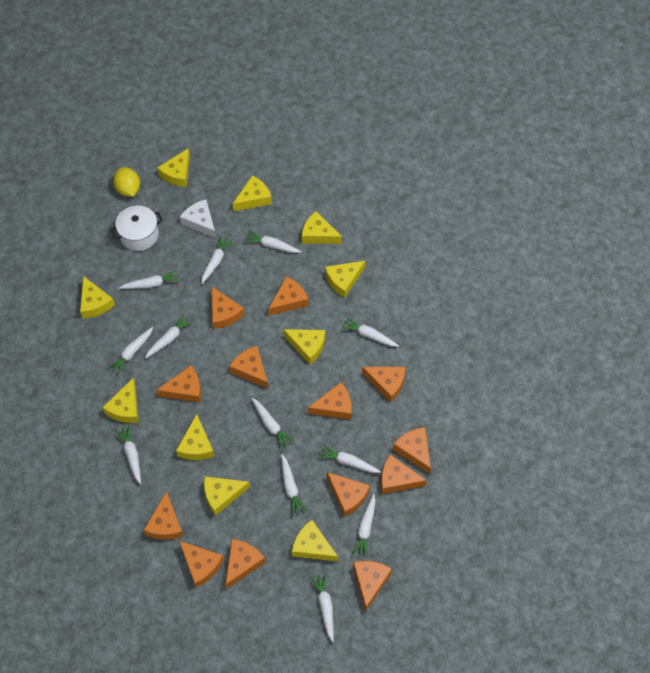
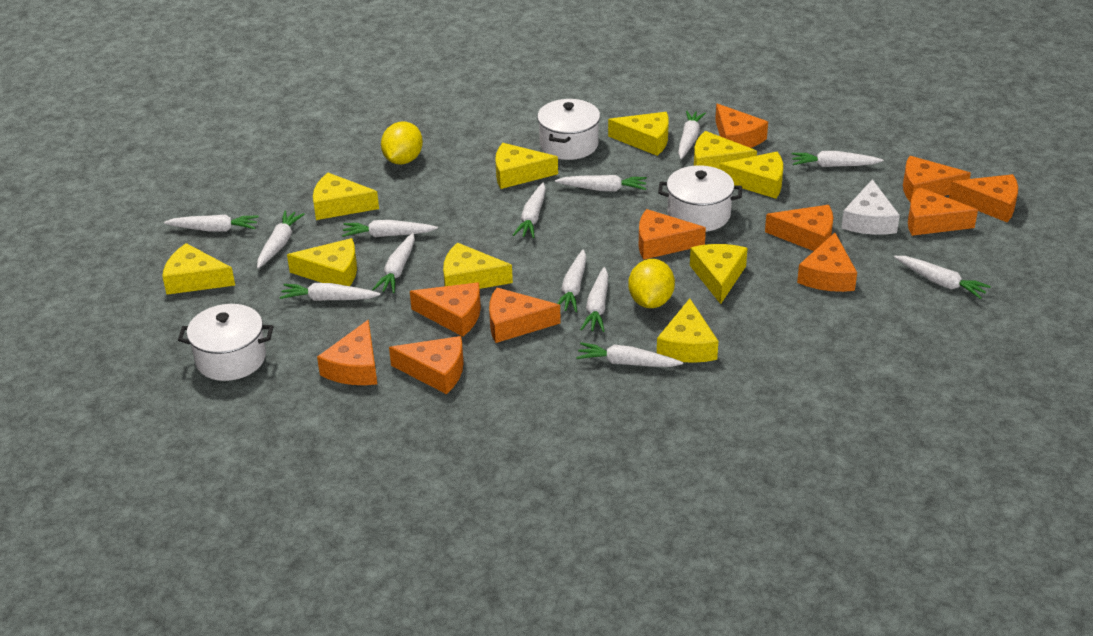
orange cheese: [144,491,184,540] [156,365,201,402] [179,541,224,587] [212,287,245,329] [226,539,266,589] [229,346,268,388] [268,276,309,316] [308,382,352,420] [327,472,370,517] [353,561,392,612] [362,367,405,403] [381,454,427,494] [393,427,431,474] = 13 -> [317,320,377,385] [389,336,464,394] [410,282,481,337] [489,288,561,343] [639,209,706,260] [715,104,768,148] [765,205,833,251] [797,233,857,292] [903,156,971,203] [908,187,978,236] [949,174,1018,222] = 11
white carrot: [108,327,153,375] [115,425,141,484] [119,270,179,289] [145,314,194,358] [201,236,233,284] [244,231,301,253] [252,398,294,449] [281,454,307,515] [311,573,334,642] [318,444,381,473] [341,317,399,347] [352,494,376,558] = 12 -> [164,215,259,232] [257,211,305,268] [279,283,380,301] [342,220,438,237] [372,233,415,293] [513,183,546,238] [555,175,647,192] [557,249,586,312] [576,342,683,367] [580,267,608,332] [678,110,706,159] [792,151,884,167] [894,256,991,299] = 13
white pot: [111,206,163,251] = 1 -> [178,304,273,381] [537,99,600,160] [658,165,742,232] = 3
yellow lemon: [113,167,140,197] = 1 -> [381,121,423,164] [628,259,675,308] = 2

